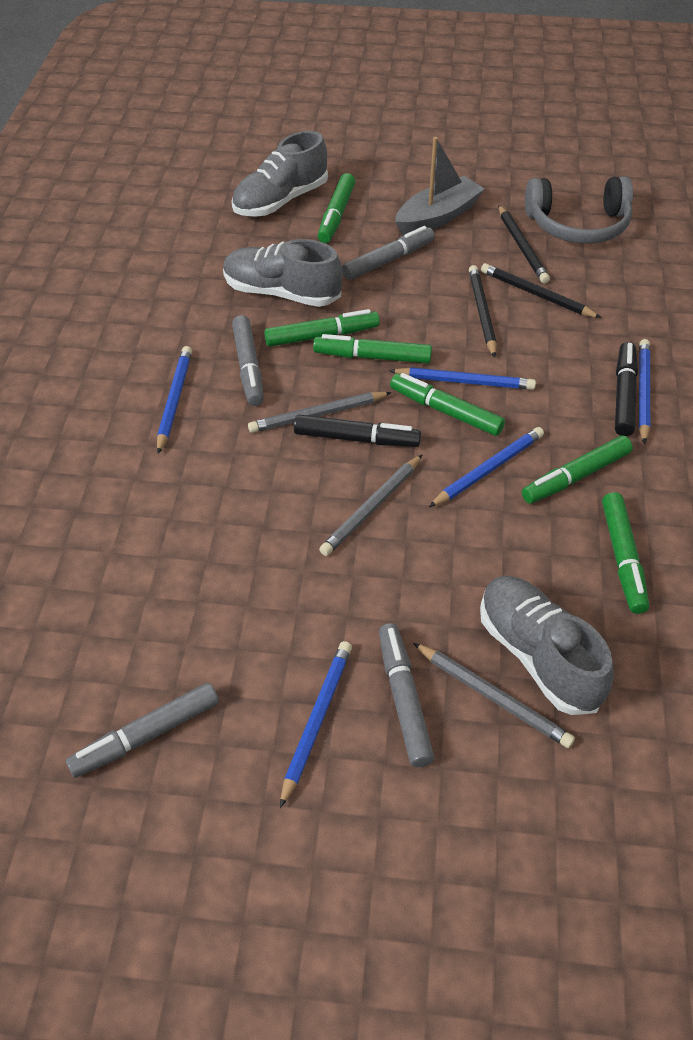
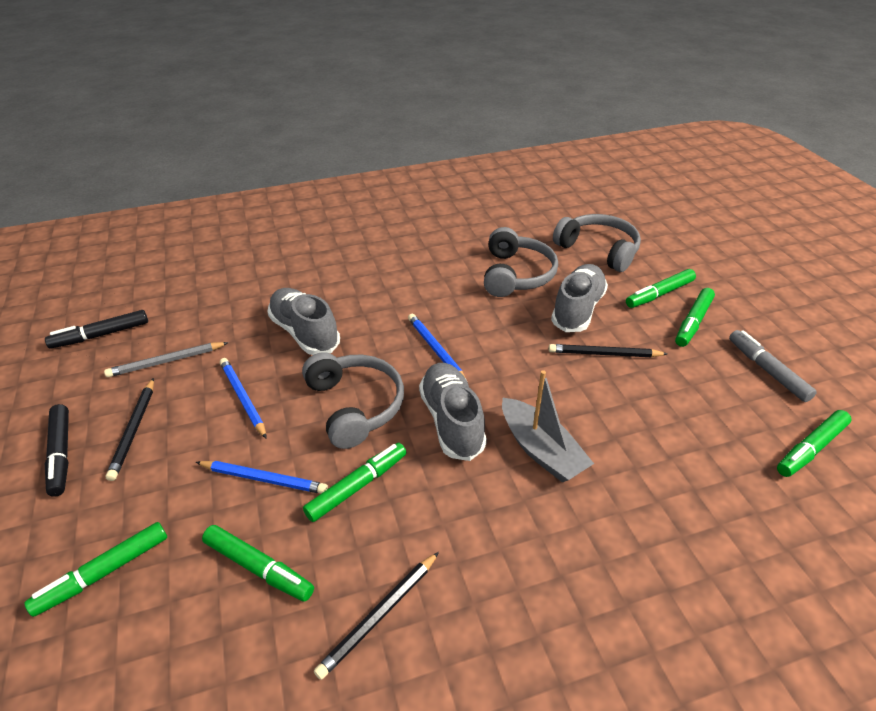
blue pencil: [157,346,192,454] [280,641,352,808] [389,367,536,390] [429,427,544,507] [639,339,650,444] = 5 -> [196,461,328,494] [220,358,267,439] [408,314,465,377] = 3
grey headphones: [525,176,633,244] = 1 -> [302,352,404,449] [484,227,558,297] [553,214,641,272] = 3
grey marker: [66,683,219,778] [232,315,264,406] [342,226,435,280] [379,623,435,767] = 4 -> [729,330,817,402] = 1
grey pencil: [248,392,392,433] [319,454,423,556] [413,643,575,748] = 3 -> [104,342,229,377] = 1

